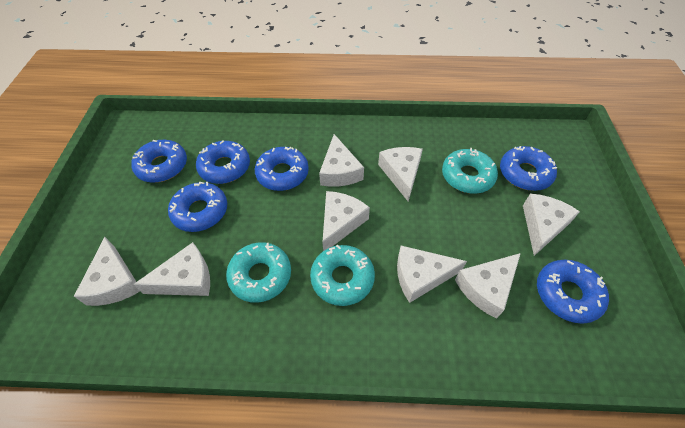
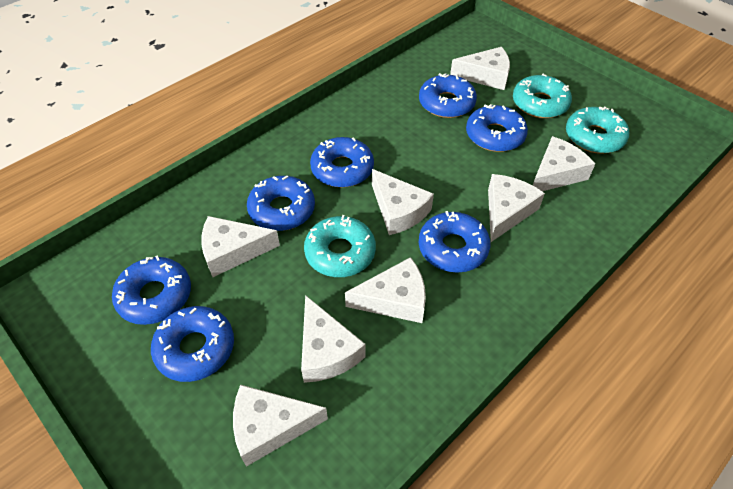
blue donut: [131,140,187,183] [168,182,227,232] [196,141,250,184] [255,147,309,191] [500,146,557,191] [537,260,609,324] = 6 -> [112,255,191,325] [151,306,234,382] [247,176,315,231] [310,137,374,187] [419,73,477,118] [419,211,491,273] [466,104,528,152] = 7

